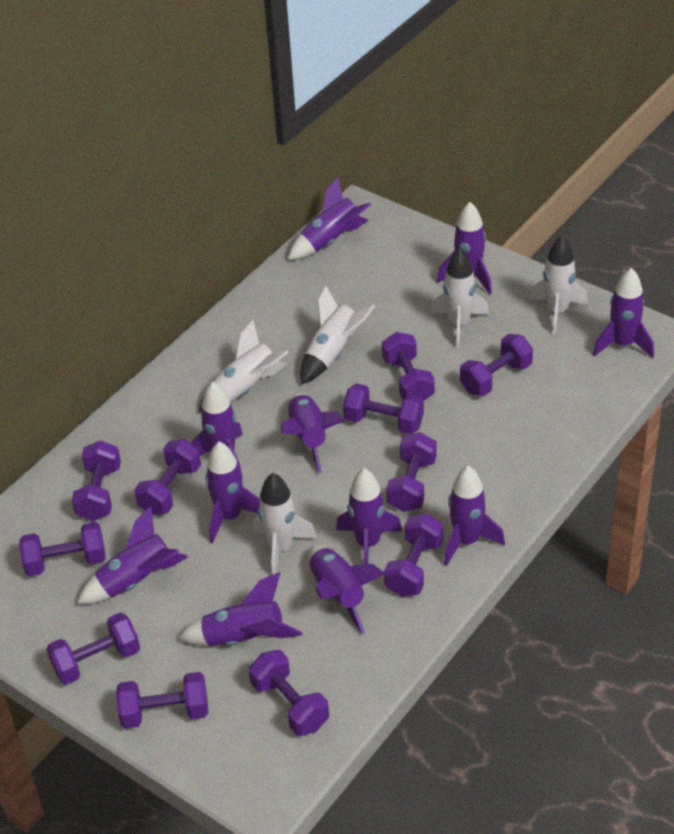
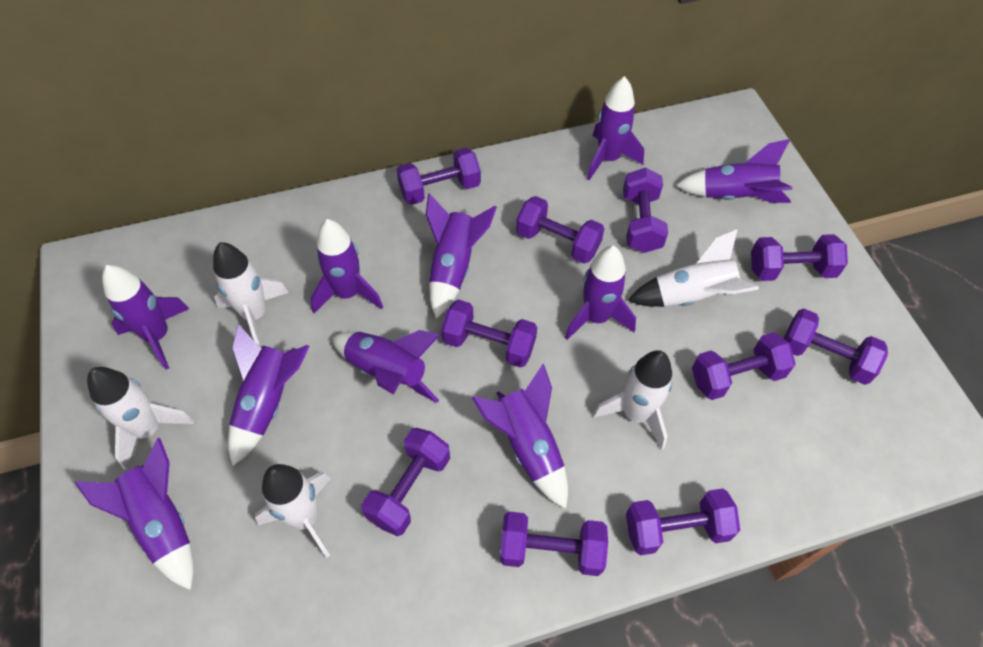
purple dumbbell: [19,522,106,576] [46,613,140,685] [72,440,121,521] [116,672,208,729] [134,439,201,515] [249,650,329,736] [343,383,424,434] [382,332,435,401] [384,514,444,597] [386,432,437,512] [460,334,533,396] = 11 -> [361,428,450,536] [397,148,481,205] [441,299,537,368] [500,512,608,576] [516,196,604,263] [623,168,668,253] [626,488,740,555] [692,332,796,400] [751,234,848,281] [784,309,888,385] = 10
purple rocket: [77,506,188,604] [178,572,302,646] [191,382,243,479] [205,442,260,543] [281,393,345,473] [288,177,371,260] [308,545,385,634] [336,468,402,564] [437,202,492,294] [444,466,505,566] [593,268,654,358] = 11 -> [75,438,194,590] [102,265,189,369] [228,324,310,466] [311,219,383,313] [332,330,441,403] [426,193,497,319] [472,364,568,509] [565,246,636,340] [587,76,644,180] [675,139,792,203] = 10

